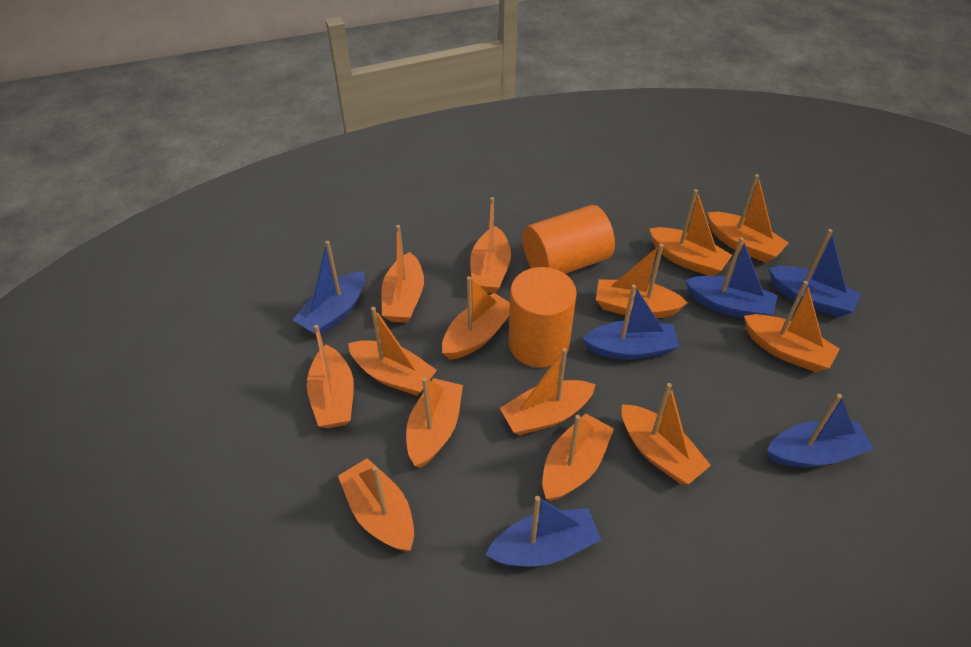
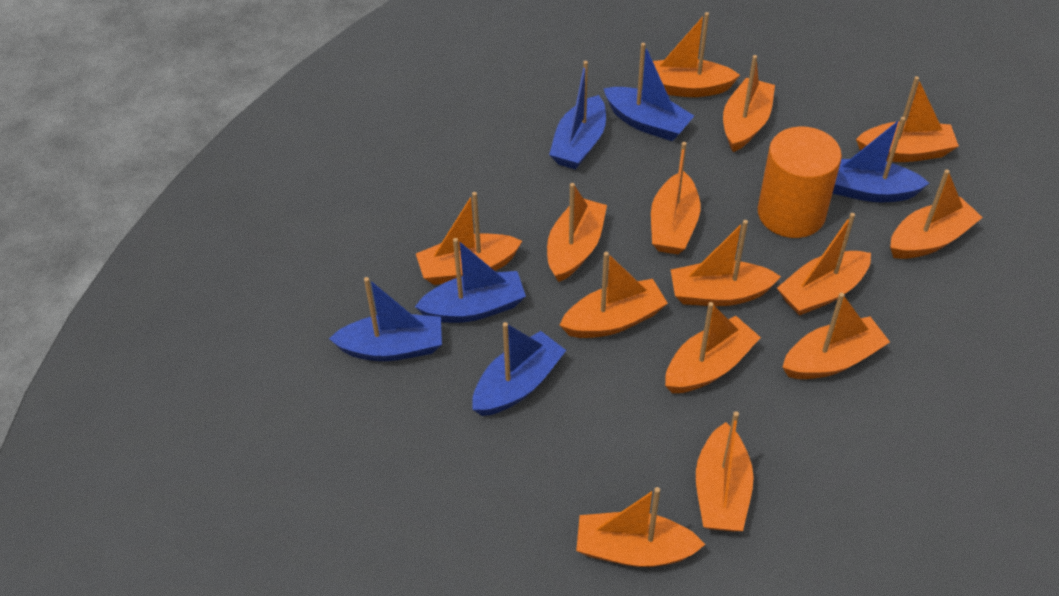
orange cylinder: [508,267,577,368] [523,205,615,274] = 2 -> [758,126,842,238] = 1

